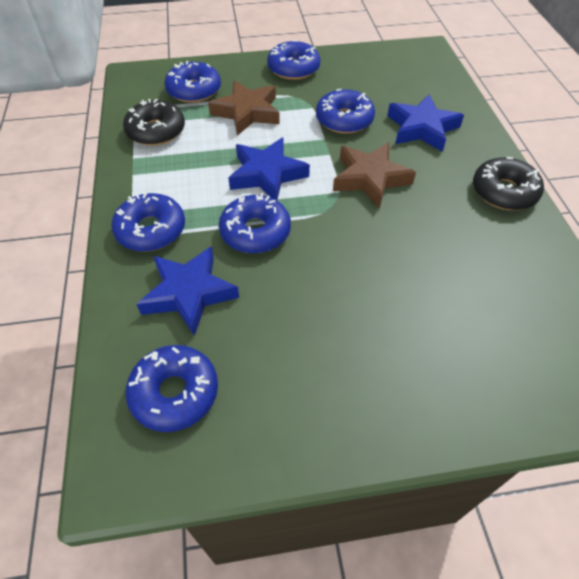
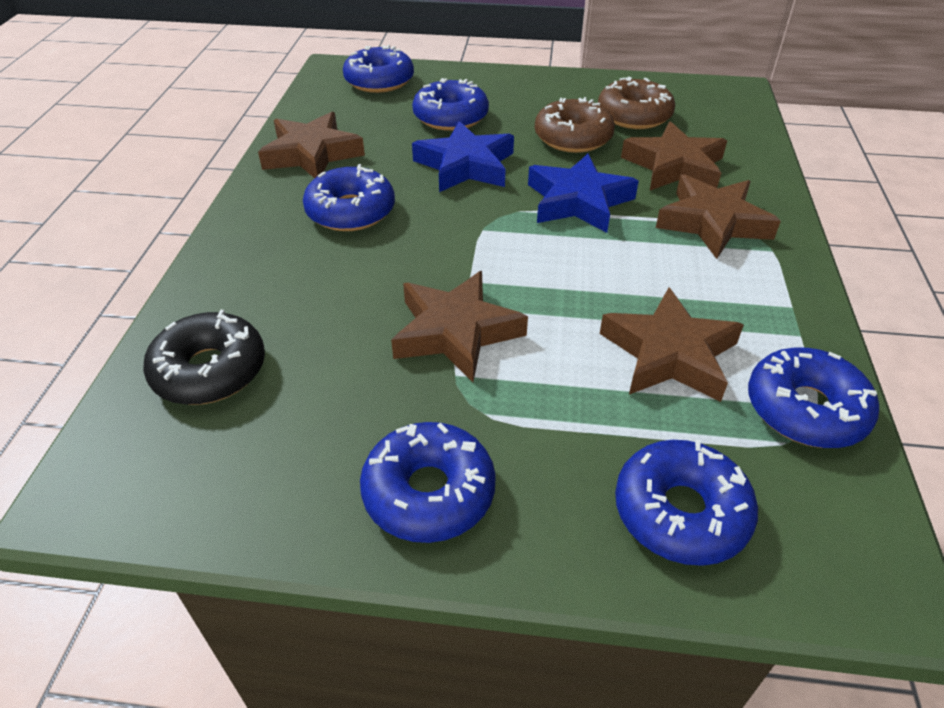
black donut: [123,99,185,146] [473,157,544,210] = 2 -> [143,310,265,405] = 1
blue star: [137,246,239,336] [228,138,310,200] [387,95,464,152] = 3 -> [412,121,514,192] [528,154,639,233] = 2
brown donut: none = 0 -> [535,97,615,153] [598,77,675,129] = 2
brown star: [208,80,280,136] [333,143,416,209] = 2 -> [258,112,365,178] [391,271,528,382] [600,288,744,402] [621,121,727,190] [656,174,781,259] = 5

